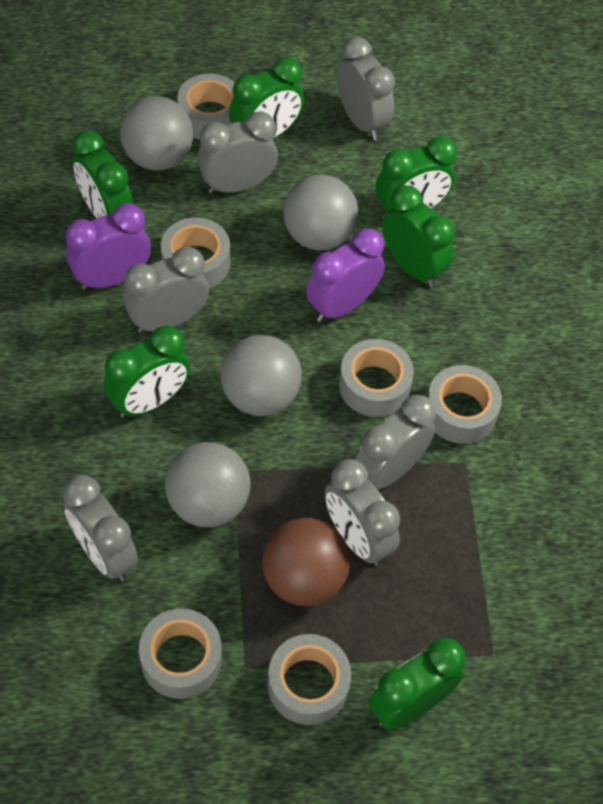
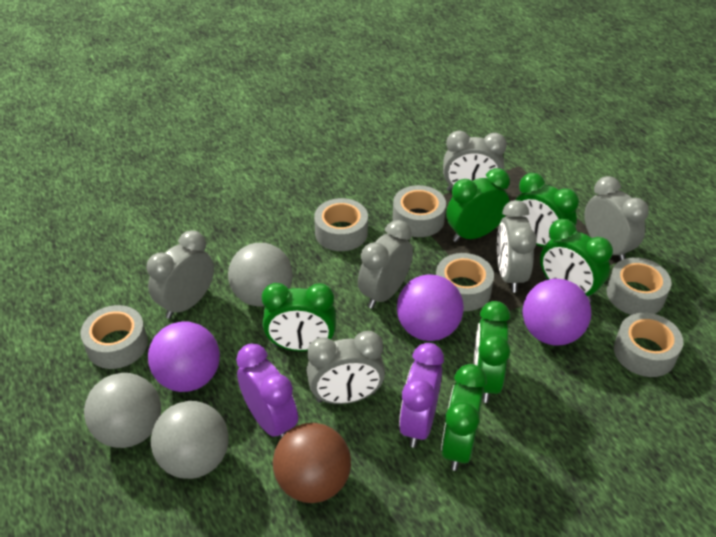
grey ball: [120,96,193,171] [165,442,251,527] [220,335,302,416] [283,174,358,251] = 4 -> [84,373,161,448] [151,401,229,479] [228,243,293,307] = 3
purple ball: none = 0 -> [148,322,220,392] [397,275,464,341] [523,279,591,345] = 3

